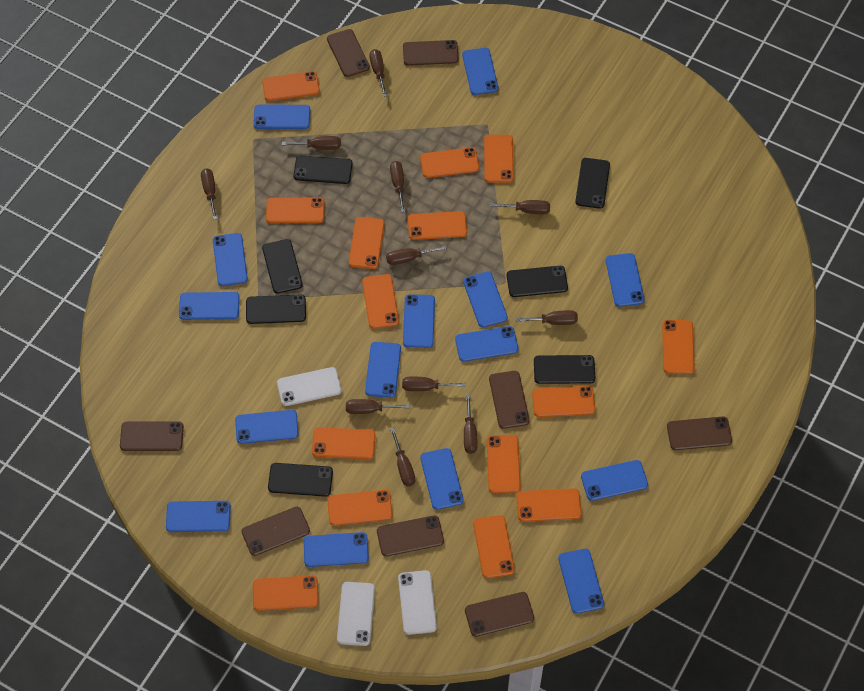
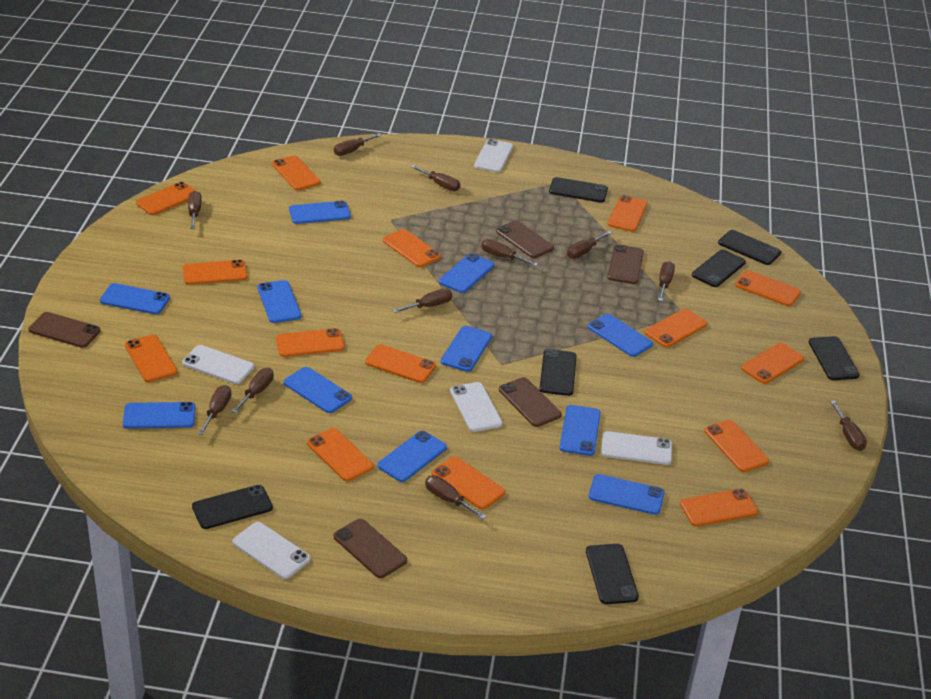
blue phone: [166,501,231,532] [179,292,240,320] [213,233,248,286] [235,410,299,444] [253,105,310,129] [304,532,369,567] [365,342,401,398] [403,294,435,348] [420,448,464,510] [455,326,519,362] [462,48,498,95] [463,272,508,328] [558,549,604,614] [581,460,648,501] [606,253,645,307] = 15 -> [100,283,170,314] [123,402,196,429] [257,280,301,323] [284,367,352,413] [289,201,351,224] [377,431,447,482] [439,253,494,293] [441,326,492,372] [559,405,601,456] [588,314,653,357] [589,474,665,515] = 11
brown phone: [120,422,184,451] [242,507,310,556] [327,29,370,77] [377,515,444,556] [403,40,459,66] [465,592,534,637] [489,371,530,429] [667,416,732,450] = 8 -> [28,312,100,348] [334,519,407,578] [496,220,554,258] [499,377,562,427] [607,244,644,284] = 5
white phone: [277,367,342,406] [337,582,375,646] [398,570,437,635] = 3 -> [182,345,254,384] [233,522,311,579] [450,382,503,432] [474,139,513,172] [601,431,672,465] = 5

